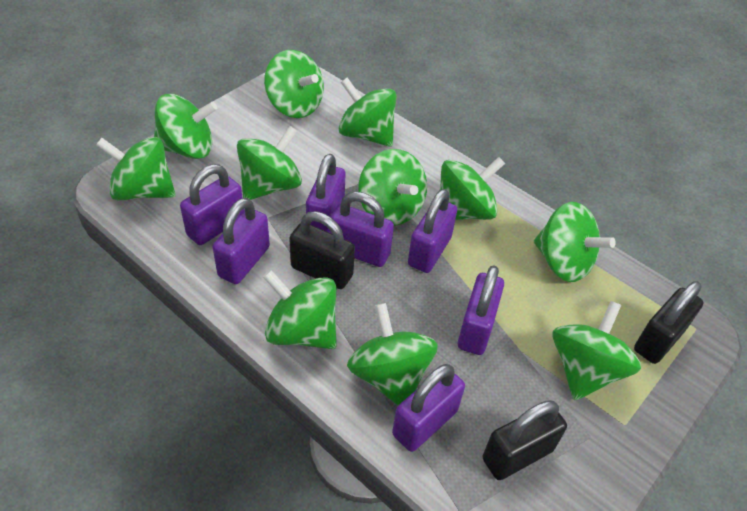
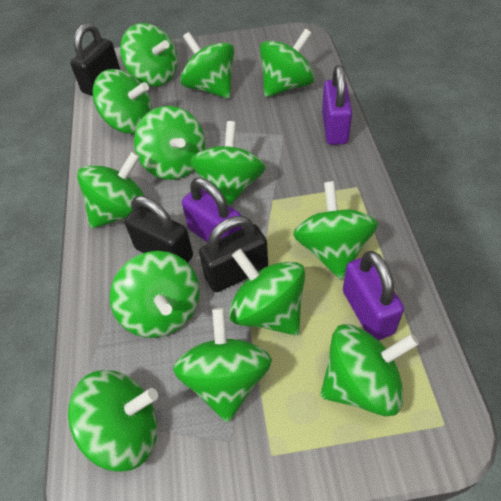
green spinning top: [96,137,176,201] [154,94,218,159] [237,126,302,200] [263,270,337,349] [264,50,324,118] [338,77,397,147] [347,303,438,405] [358,149,427,226] [440,157,505,220] [534,202,616,282] [552,301,641,401] = 11 -> [68,370,158,472] [77,152,145,229] [93,69,152,134] [110,251,200,338] [120,23,177,86] [134,106,205,180] [173,308,272,422] [180,32,234,99] [190,121,266,206] [229,249,305,335] [260,29,314,97] [293,181,378,280] [320,324,419,416] = 13
purple padlock: [180,164,244,245] [213,198,270,284] [306,154,345,232] [329,192,394,267] [392,364,465,452] [408,189,457,273] [458,265,504,355] = 7 -> [182,178,243,242] [322,65,352,145] [343,251,404,341] = 3

